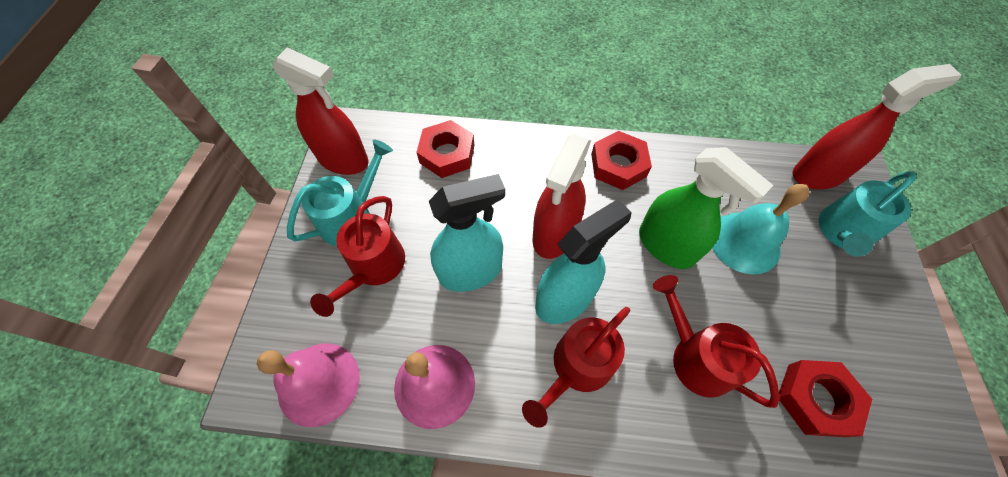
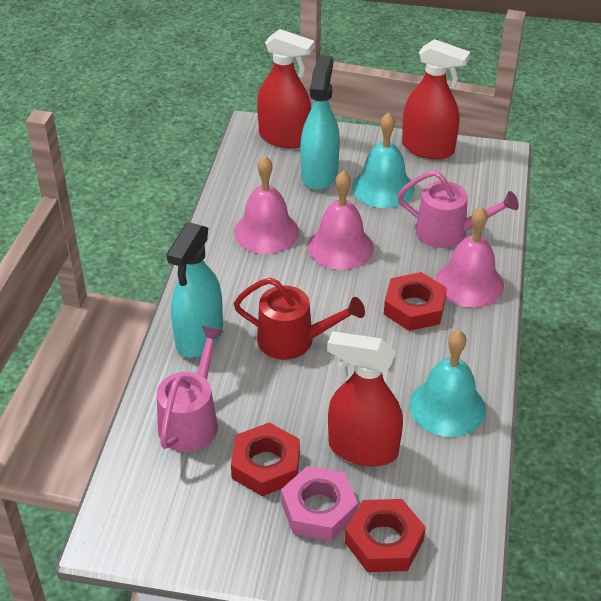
green spray bottle: [639,147,774,269] = 1 -> none = 0
pink bell: [257,343,360,427] [394,345,475,429] = 2 -> [234,156,299,254] [308,171,374,270] [436,207,504,308] = 3
pink nut: none = 0 -> [281,466,358,541] = 1
pink watering can: none = 0 -> [157,326,224,452] [397,170,519,248] = 2
red watering can: [310,196,405,317] [522,307,631,428] [653,275,780,408] = 3 -> [234,278,365,360] = 1
turquoise bell: [712,184,809,275] = 1 -> [352,112,414,208] [410,330,486,437] = 2
turquoise watering can: [287,140,393,246] [819,171,917,257] = 2 -> none = 0

